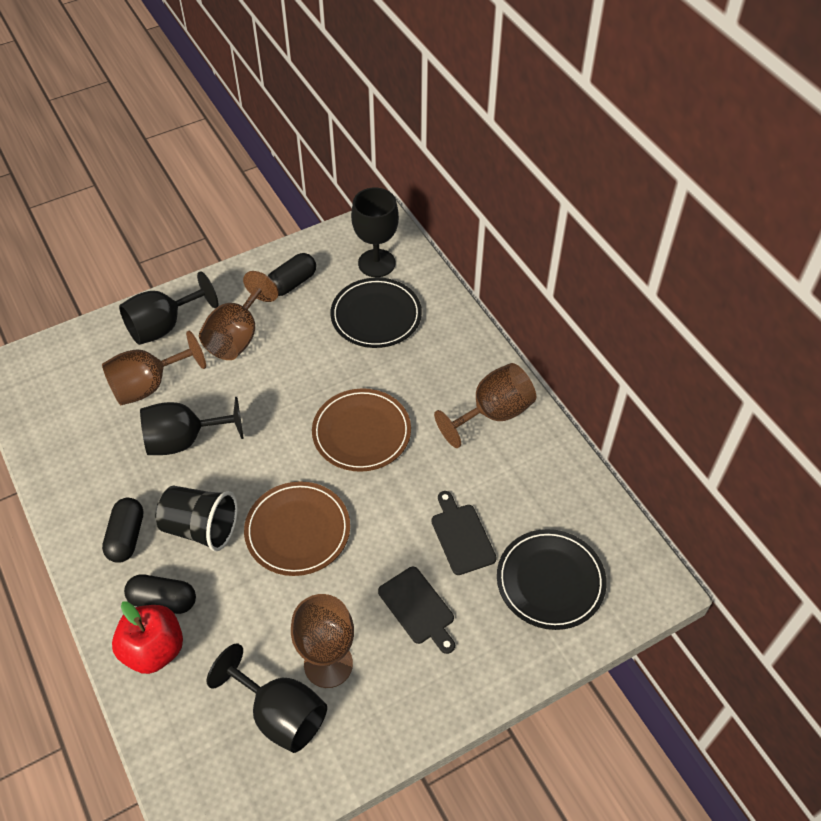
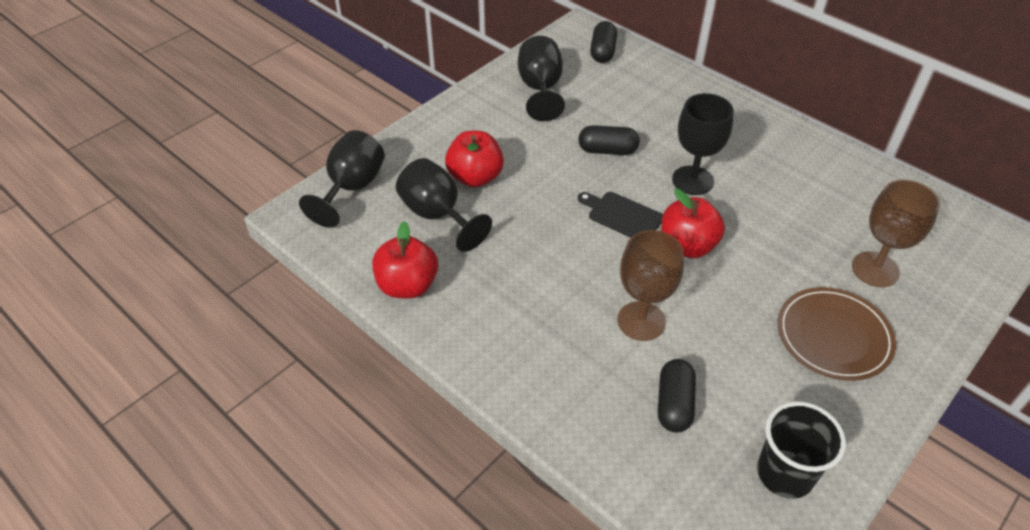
black cutting board: [378,567,455,654] [431,491,497,575] = 2 -> [578,192,663,238] = 1
black plate: [330,278,422,348] [497,529,607,630] = 2 -> none = 0
brown goblet: [102,331,206,405] [199,271,279,360] [291,594,354,688] [434,363,536,448] = 4 -> [617,230,684,341] [852,180,940,287] = 2
brown plate: [244,481,350,576] [312,388,411,472] = 2 -> [778,287,896,381] = 1
red apple: [112,601,183,674] = 1 -> [372,221,438,298] [445,131,504,187] [661,188,725,258] = 3

